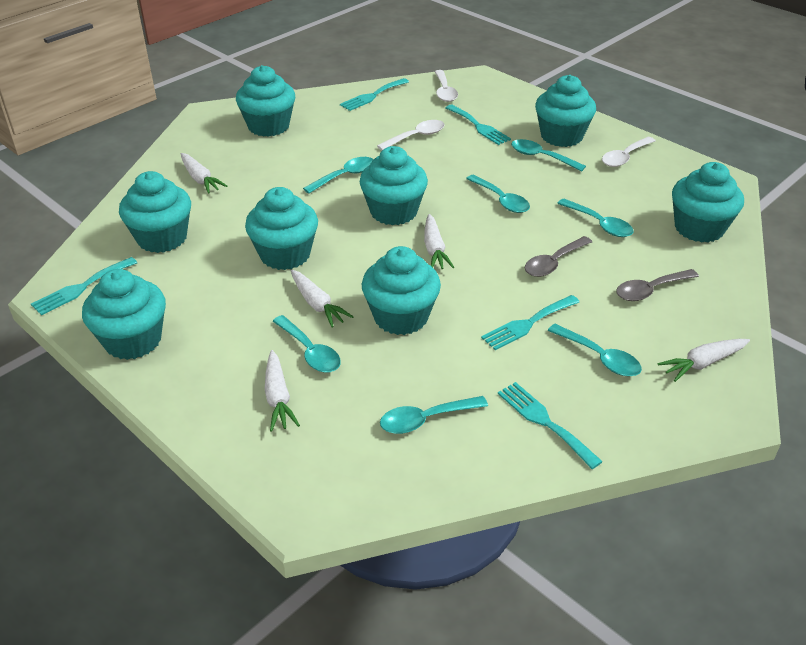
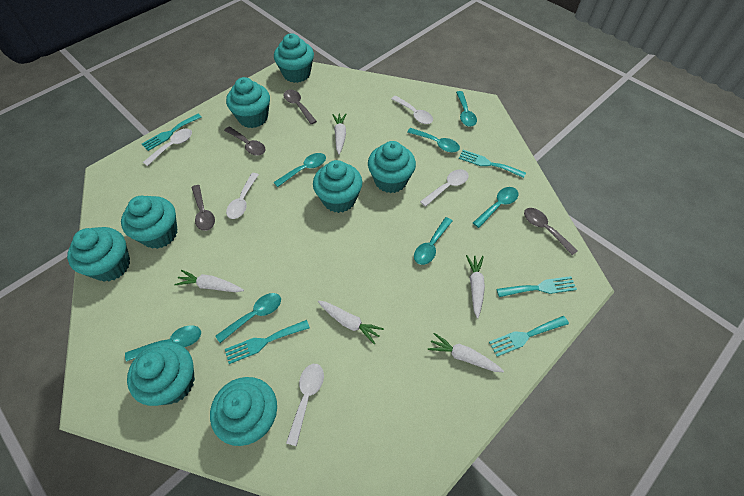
grey spoon: [525,236,592,277] [616,269,699,301] = 2 -> [191,185,215,231] [224,127,266,156] [283,90,317,124] [524,208,578,255] = 4
white spoon: [377,120,445,150] [435,70,458,102] [602,137,656,167] = 3 -> [143,129,192,166] [226,173,259,219] [286,364,324,446] [391,96,433,124] [420,169,469,207] = 5

